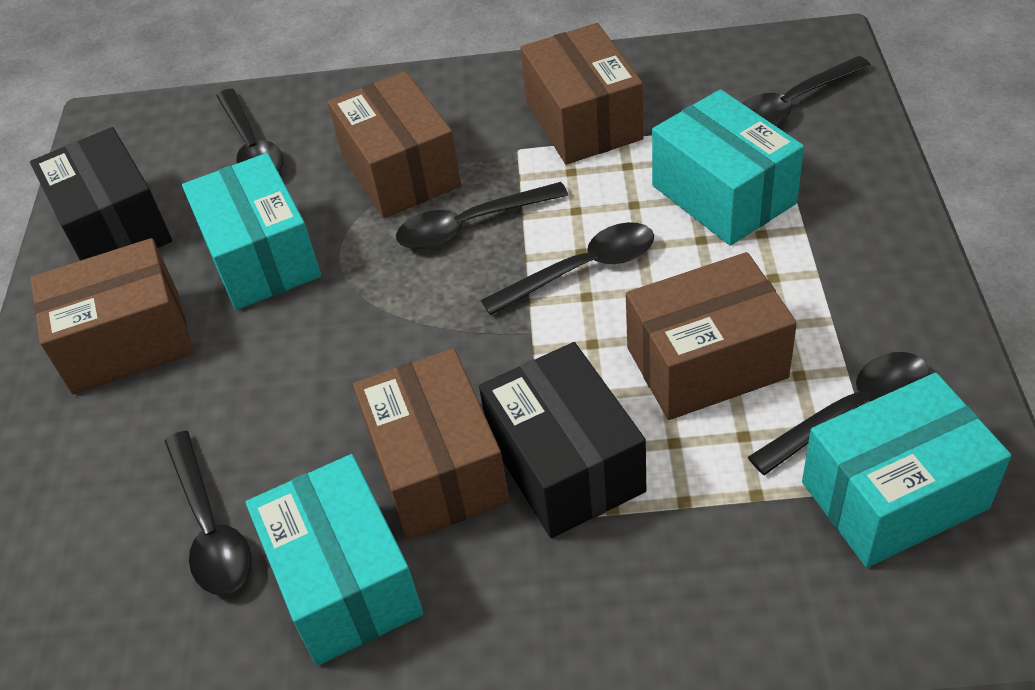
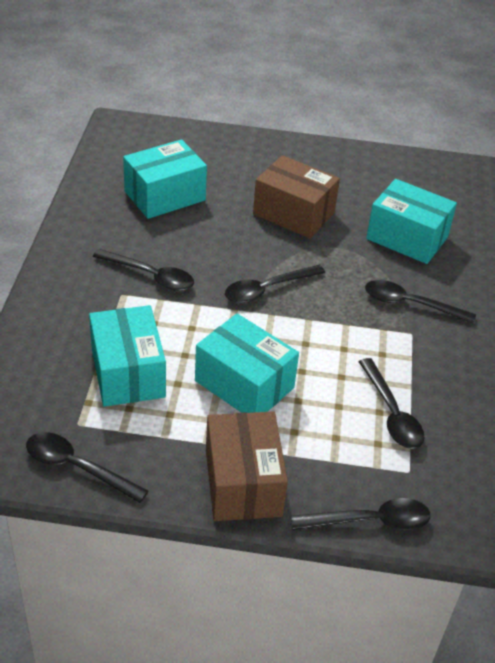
black box: [30,127,172,261] [479,342,646,538] = 2 -> none = 0
brown box: [30,238,193,395] [328,71,461,218] [353,348,510,540] [520,23,643,164] [626,252,797,420] = 5 -> [206,411,288,521] [253,155,340,238] = 2

